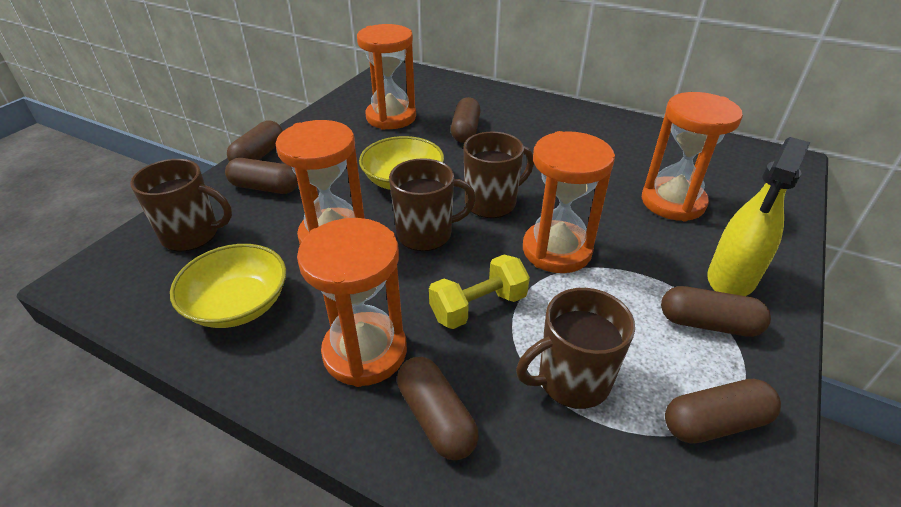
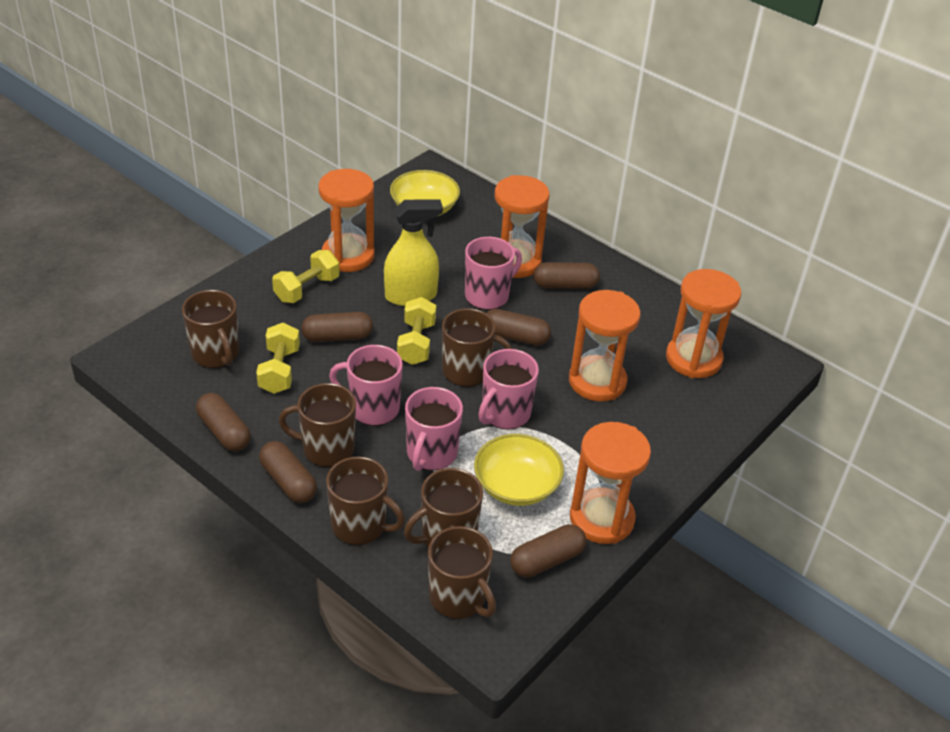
brown mug: [130,159,232,251] [389,158,476,251] [464,132,534,218] [516,288,635,409] = 4 -> [182,290,239,368] [279,383,356,467] [326,456,405,545] [404,468,483,548] [428,526,496,619] [442,308,512,387] = 6
pink mug: none = 0 -> [329,345,403,426] [405,387,463,471] [465,237,522,310] [478,349,539,429] = 4
yellow dumbbell: [429,255,530,329] = 1 -> [256,323,300,394] [272,250,340,303] [397,297,436,365] = 3

